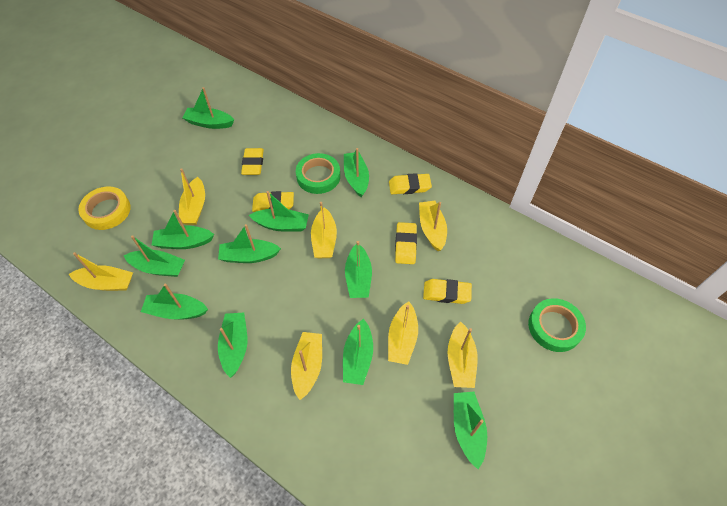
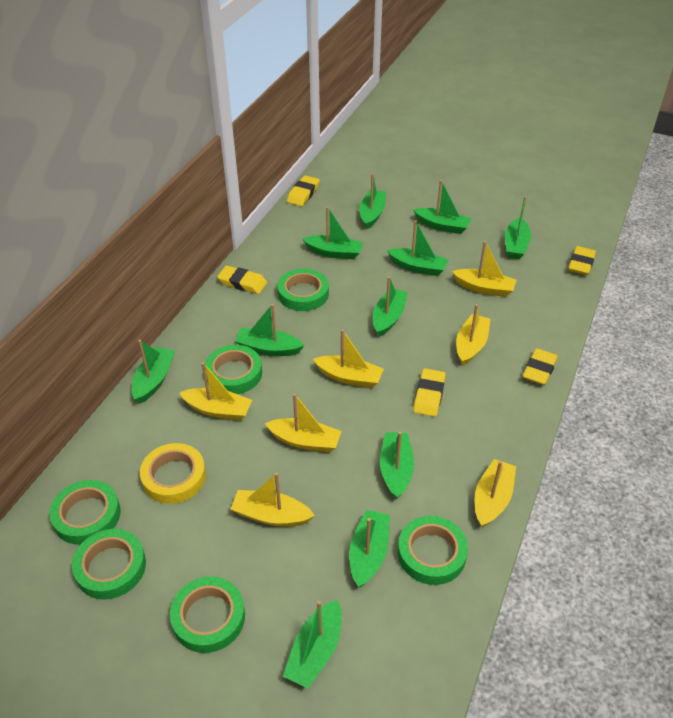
green tape: [296,153,340,194] [528,298,586,352] = 2 -> [49,480,121,545] [72,529,146,599] [170,576,245,653] [205,345,262,394] [277,269,329,311] [398,516,468,585] = 6

